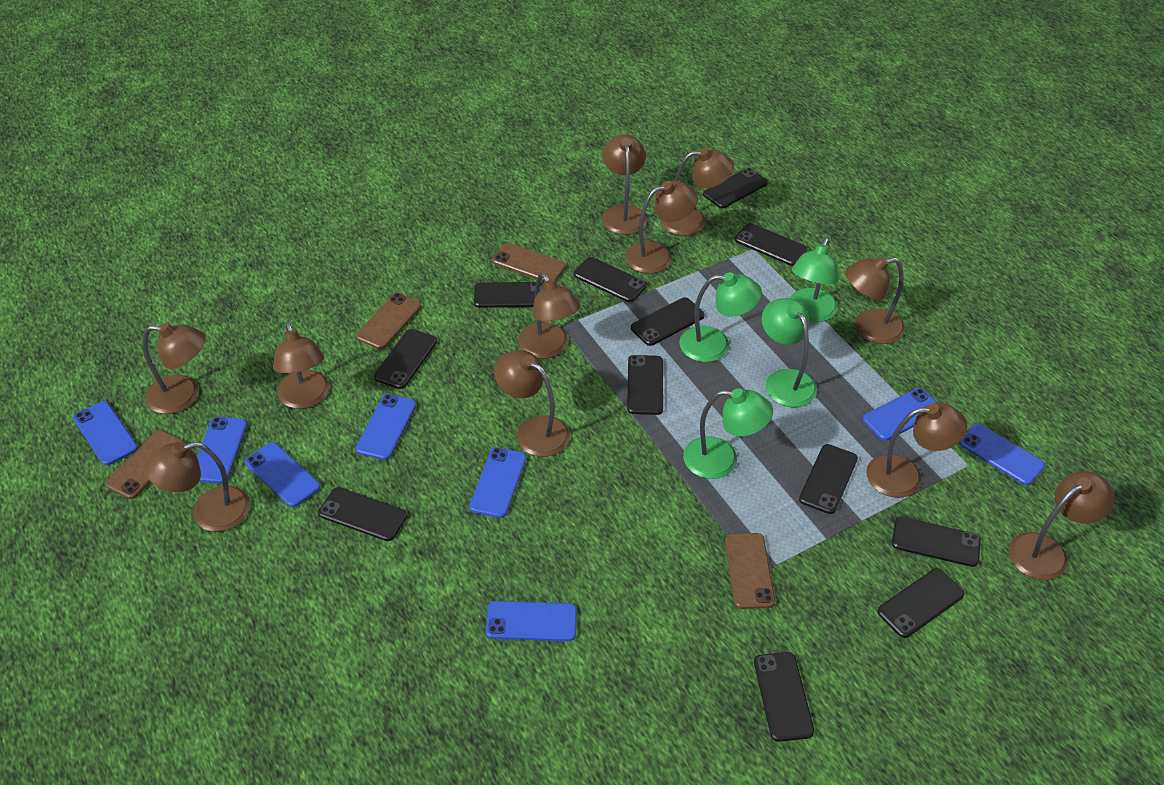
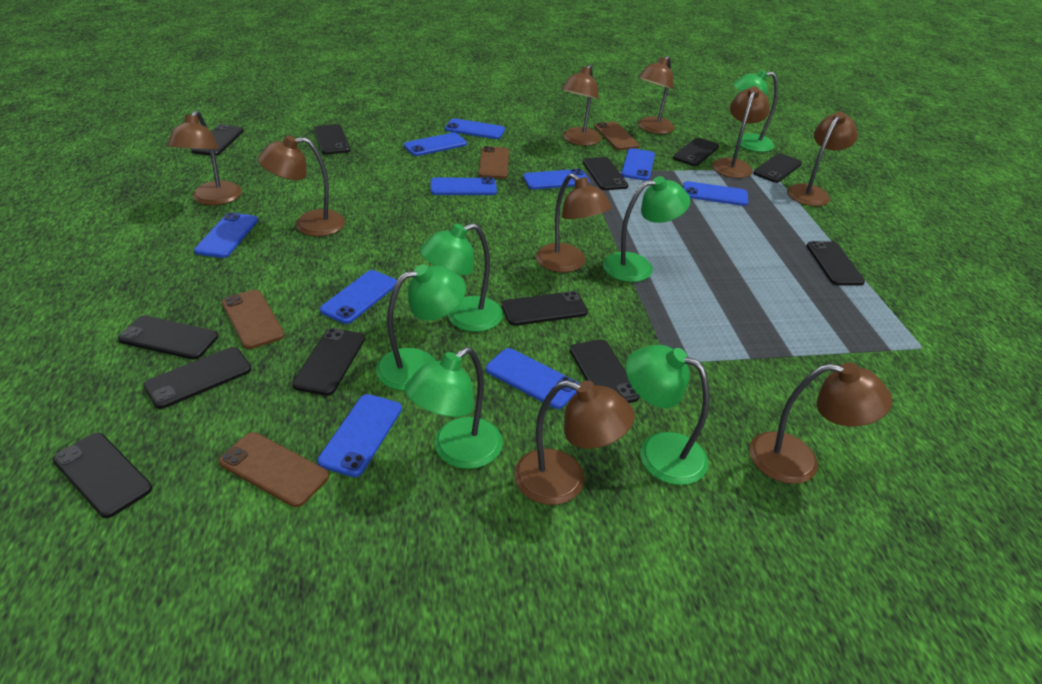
blue phone: [73,401,138,465] [197,417,247,483] [245,442,320,507] [356,394,416,460] [469,447,526,518] [486,601,577,641] [863,388,937,440] [959,423,1045,485] = 8 -> [194,212,258,258] [317,394,402,477] [320,270,397,324] [404,132,467,156] [431,177,497,195] [445,118,505,139] [486,348,579,409] [523,169,590,190] [621,148,655,181] [683,181,748,206] = 10
brown lamp: [143,323,206,414] [144,442,250,532] [273,322,329,409] [494,350,570,457] [518,273,580,359] [602,134,647,235] [625,181,698,274] [660,148,734,236] [845,256,904,344] [866,402,967,498] [1009,471,1115,580] = 11 -> [167,110,242,205] [258,135,345,236] [514,380,635,505] [536,173,612,272] [562,65,601,146] [638,56,675,134] [712,86,770,178] [749,363,892,484] [787,112,858,206] = 9
green lamp: [679,272,762,362] [683,388,773,479] [762,298,817,407] [790,238,839,322] = 4 -> [376,264,466,390] [405,347,503,469] [420,223,503,332] [603,176,691,282] [626,345,709,485] [733,69,778,152] = 6

